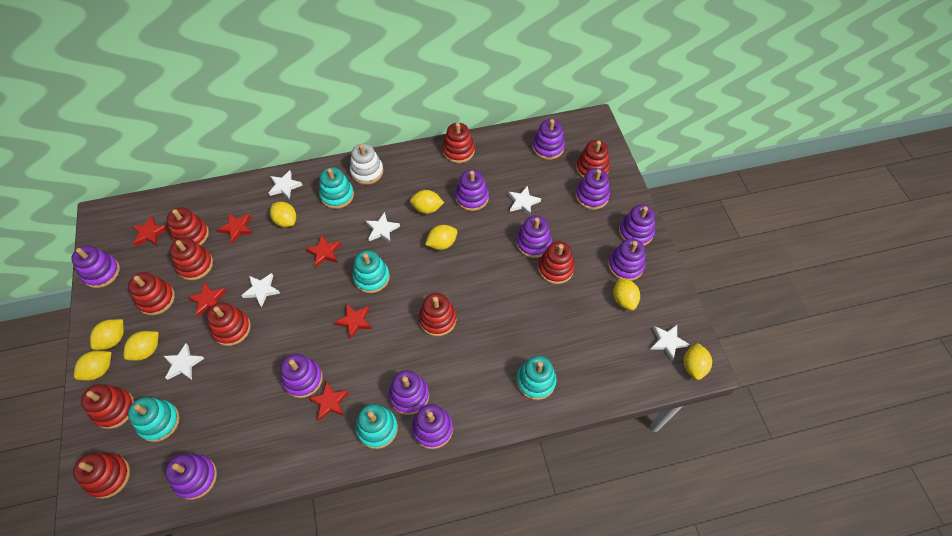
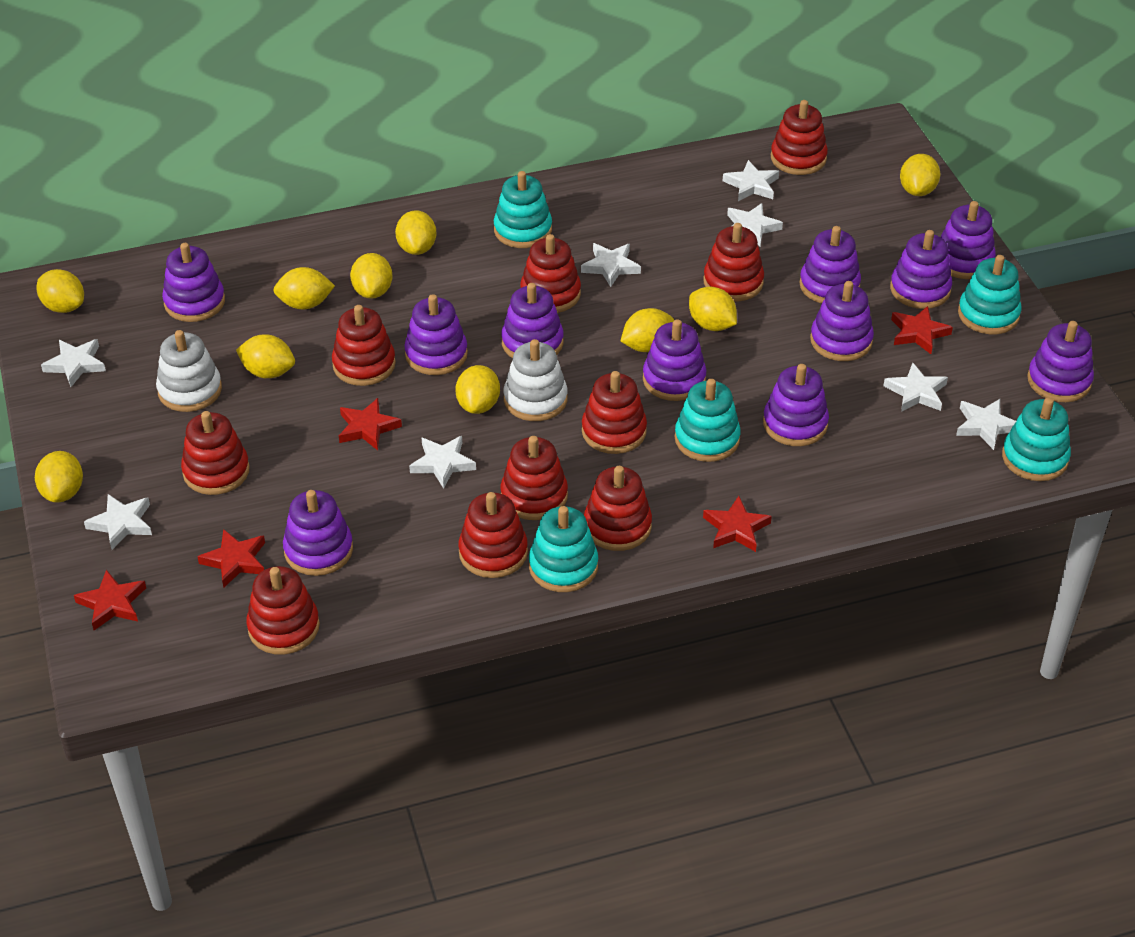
red star: [132,216,168,246] [187,282,226,317] [217,213,253,243] [305,235,341,267] [308,381,349,421] [334,304,372,339] = 6 -> [74,570,146,630] [197,529,265,588] [339,398,402,450] [703,496,772,552] [891,306,953,354] = 5
white stacking toy: [350,144,383,185] = 1 -> [156,330,222,412] [503,339,568,421] = 2
white star: [164,344,204,380] [241,273,280,307] [269,170,303,199] [366,212,400,243] [508,186,541,216] [651,325,689,361] = 6 -> [41,339,106,387] [84,494,152,550] [409,436,476,489] [581,243,641,287] [723,160,779,201] [727,203,783,246] [884,363,948,412] [956,399,1016,450] = 8
yellow lemon: [74,351,111,381] [90,319,124,350] [124,331,158,361] [270,202,296,227] [410,190,444,214] [425,225,457,250] [613,278,640,310] [683,343,712,380] = 8 -> [35,451,83,503] [37,269,84,313] [236,334,295,378] [273,267,335,309] [350,253,393,299] [395,210,437,255] [455,365,500,414] [621,308,674,352] [689,287,737,331] [900,154,940,196] = 10

